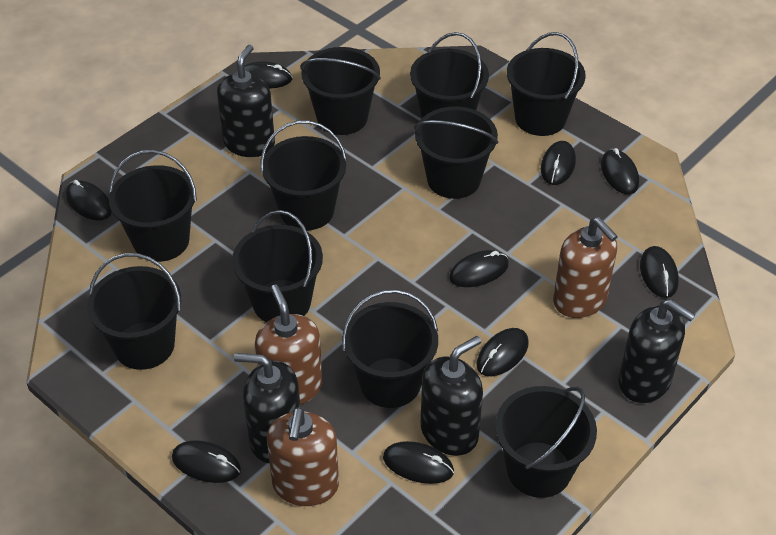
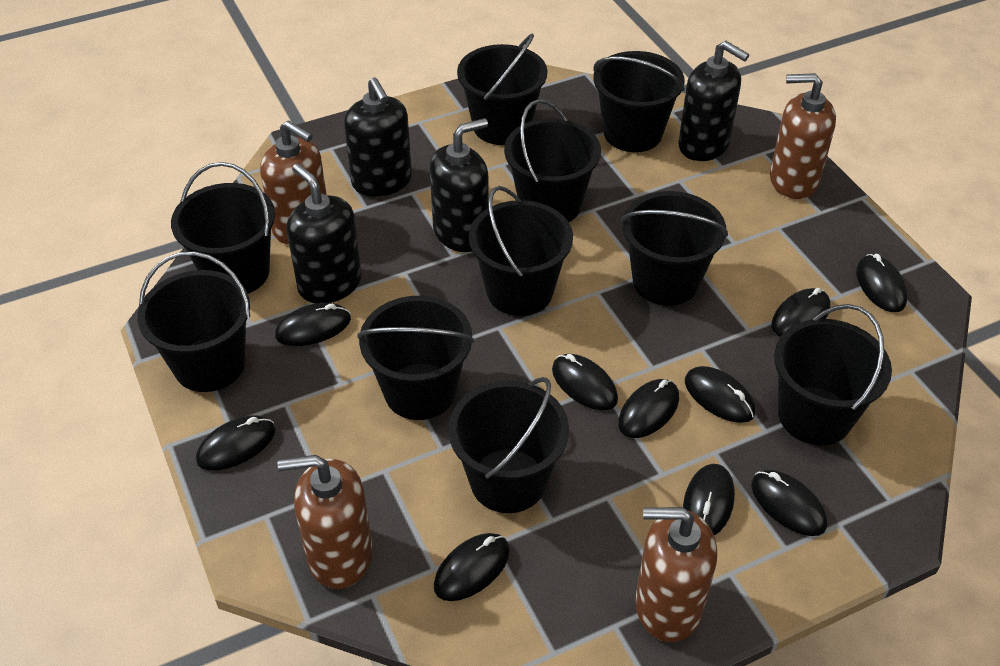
black mouse: [66,180,112,220] [172,440,241,483] [244,62,292,89] [383,441,454,484] [449,250,509,287] [476,328,529,376] [541,141,576,185] [601,148,639,194] [640,246,679,298] = 9 -> [196,415,276,470] [275,303,351,346] [434,533,510,601] [552,354,618,410] [618,379,679,438] [683,464,735,535] [685,366,755,423] [751,470,827,536] [771,288,830,337] [856,254,907,312] = 10
brown soap dispenser: [255,285,322,405] [267,407,339,506] [553,217,618,318] = 3 -> [260,120,327,244] [277,455,373,589] [635,507,717,642] [770,73,836,199] = 4

